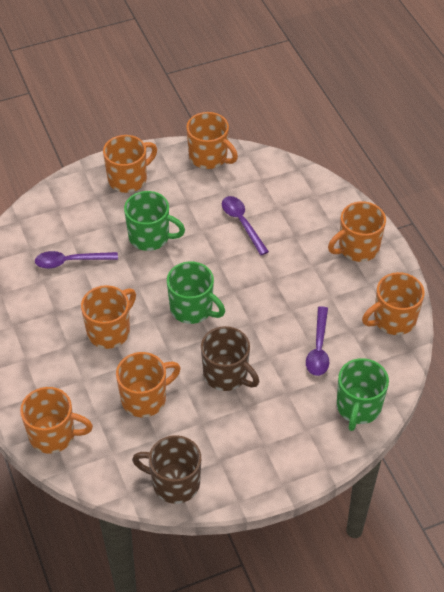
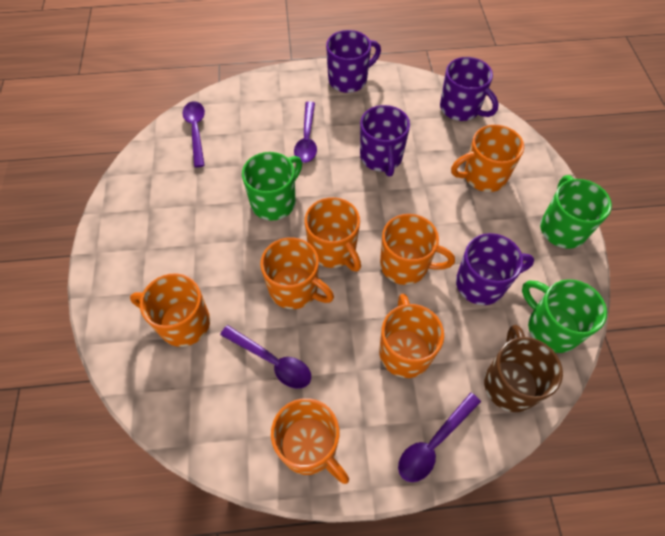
brown mug: [132,435,201,504] [201,326,259,391] = 2 -> [484,325,563,412] = 1
purple mug: none = 0 -> [326,30,381,93] [360,105,410,176] [440,57,498,121] [456,233,534,305] = 4
purple spoon: [35,251,118,269] [222,196,269,255] [306,306,329,376] = 3 -> [183,101,205,168] [220,325,311,389] [294,102,317,163] [398,393,481,482] = 4

